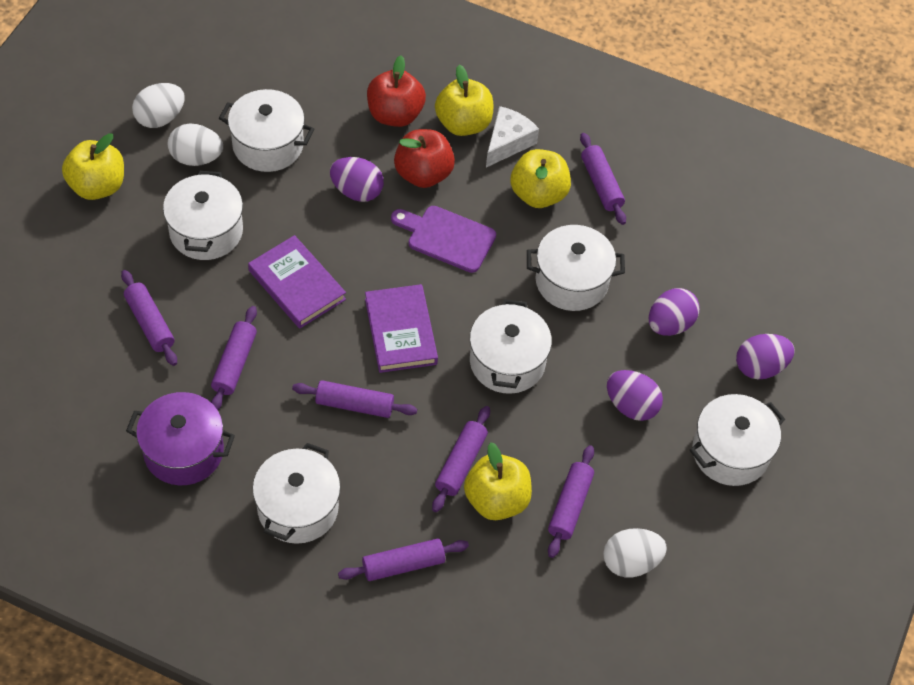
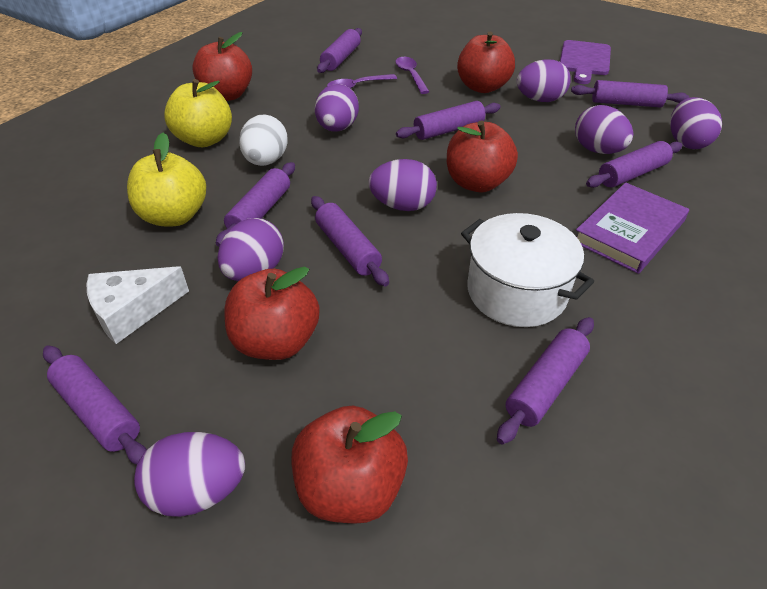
purple book: [248,235,346,329] [365,284,438,373] = 2 -> [576,182,689,274] = 1
purple egg: [330,157,384,202] [607,370,663,421] [649,288,700,336] [736,334,795,379] = 4 -> [134,432,245,517] [217,218,284,281] [315,84,359,132] [368,159,437,211] [516,59,571,102] [575,105,633,154] [670,97,722,149] = 7
purple pot: [126,392,235,485] = 1 -> none = 0
purple rolling pin: [121,270,177,366] [211,306,257,410] [292,380,417,418] [338,538,469,581] [432,406,490,512] [548,445,594,558] [580,133,626,225] = 7 -> [43,346,147,465] [216,162,295,247] [311,196,389,286] [317,28,362,73] [396,101,501,140] [497,317,594,445] [571,80,689,108] [586,141,683,188] = 8
purple spoon: none = 0 -> [327,74,397,89] [395,57,430,94] = 2
red apple: [367,56,426,127] [394,129,455,188] = 2 -> [192,32,252,101] [224,266,319,360] [292,406,408,524] [447,120,518,192] [457,32,515,93] = 5
white egg: [132,83,185,128] [168,124,223,166] [603,528,667,577] = 3 -> [239,114,288,166] = 1
white pot: [163,171,243,260] [219,89,314,172] [253,443,341,544] [470,299,552,394] [527,225,625,311] [690,394,785,486] = 6 -> [461,213,594,327] = 1
yellow apple: [62,133,124,200] [435,65,493,136] [464,442,532,520] [510,149,571,208] = 4 -> [127,133,206,226] [164,79,232,147] = 2

